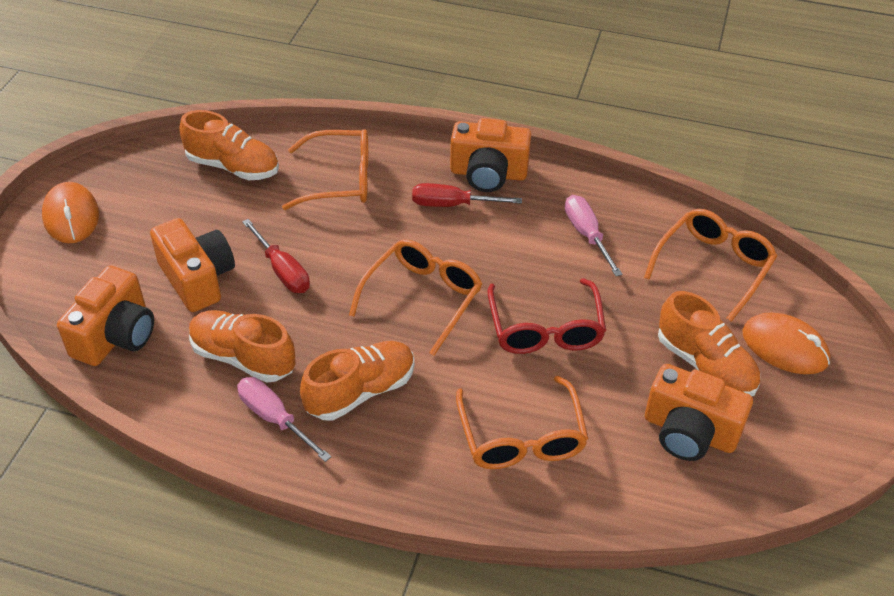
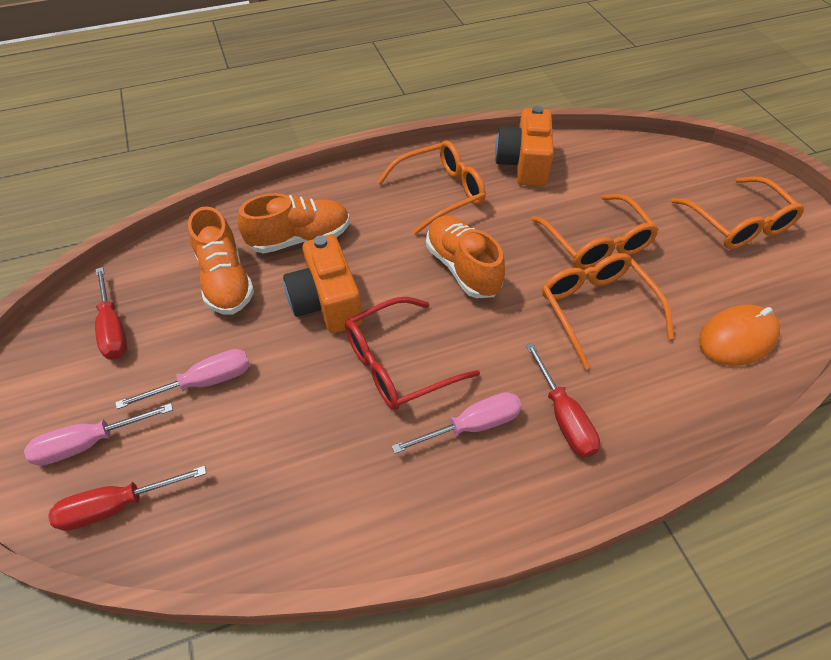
orange camera: [57,265,154,366] [150,218,235,312] [450,118,531,192] [645,364,753,461] = 4 -> [283,235,363,333] [495,106,554,186] = 2
orange mouse: [42,182,99,243] [742,313,830,374] = 2 -> [699,305,780,366] = 1
orange shoe: [179,110,279,180] [189,310,295,382] [300,341,415,420] [658,291,760,396] = 4 -> [188,206,254,315] [238,193,350,254] [426,216,505,298] = 3
pink screwdriver: [237,377,331,462] [565,195,623,276] = 2 -> [24,403,173,466] [115,349,250,409] [392,392,522,454] = 3
red screwdriver: [242,219,310,293] [412,183,522,207] = 2 -> [48,465,207,531] [95,267,127,360] [525,343,600,457] = 3

